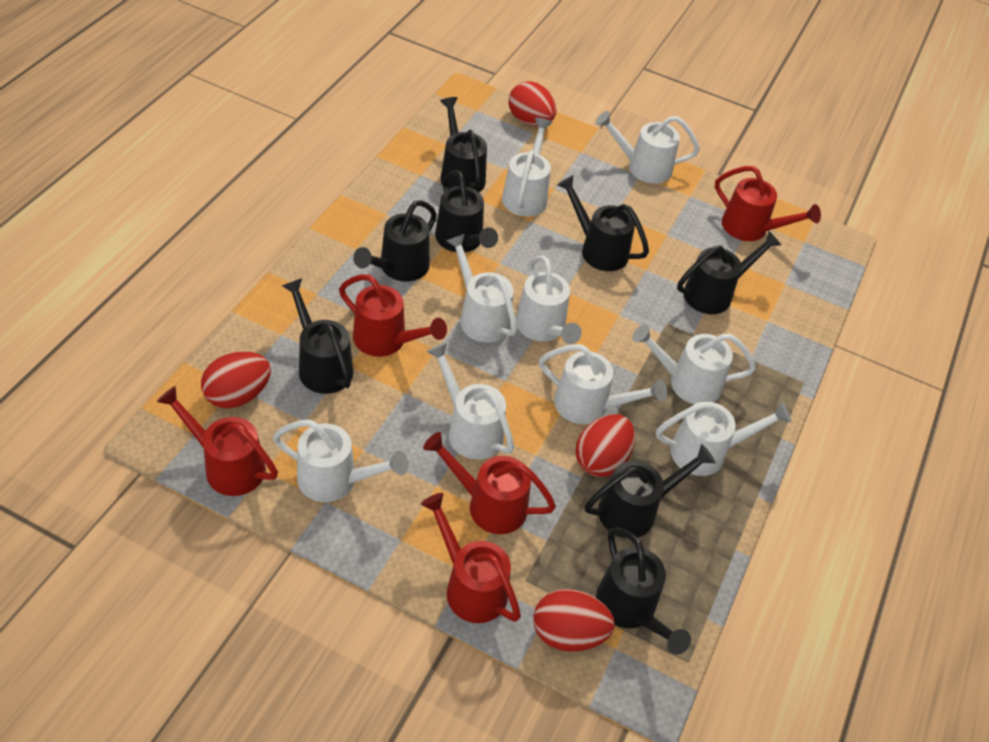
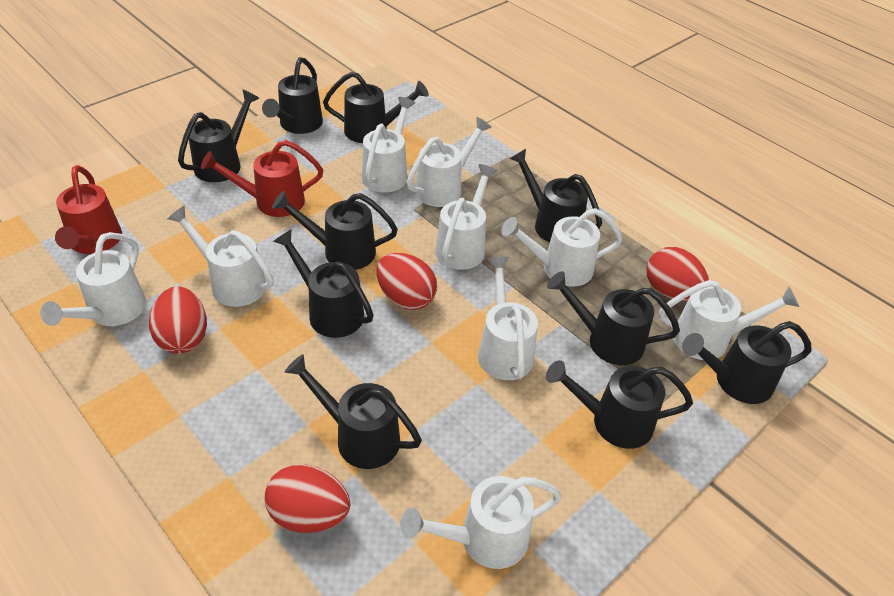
black watering can: [282,278,353,394] [353,200,437,282] [435,170,498,252] [440,97,487,192] [557,175,649,271] [585,444,716,538] [596,527,691,655] [677,231,781,314] = 8 -> [178,89,259,182] [262,57,323,134] [272,191,398,270] [273,230,374,338] [285,354,422,469] [323,72,429,143] [509,149,602,242] [546,360,693,449] [547,271,680,365] [682,321,812,404] = 10
red watering can: [157,386,278,496] [339,274,447,357] [421,493,521,623] [423,432,556,534] [715,166,821,241] = 5 -> [55,165,122,254] [201,140,323,217] = 2

